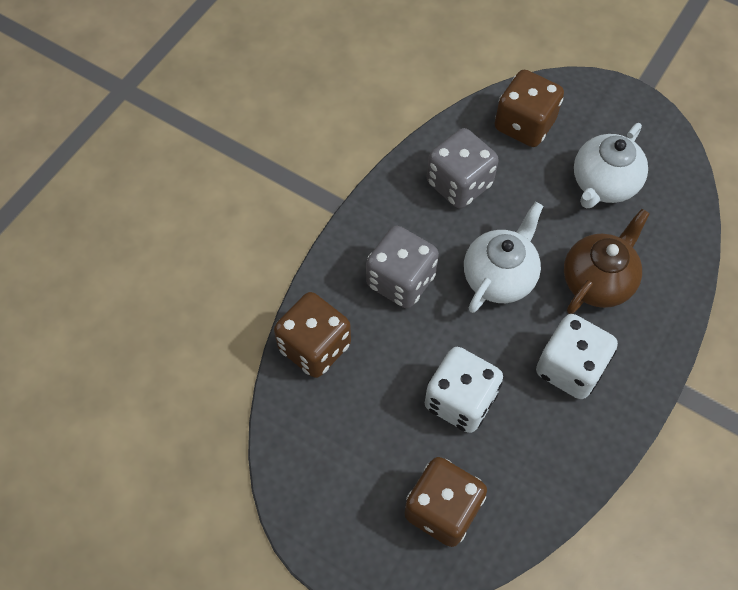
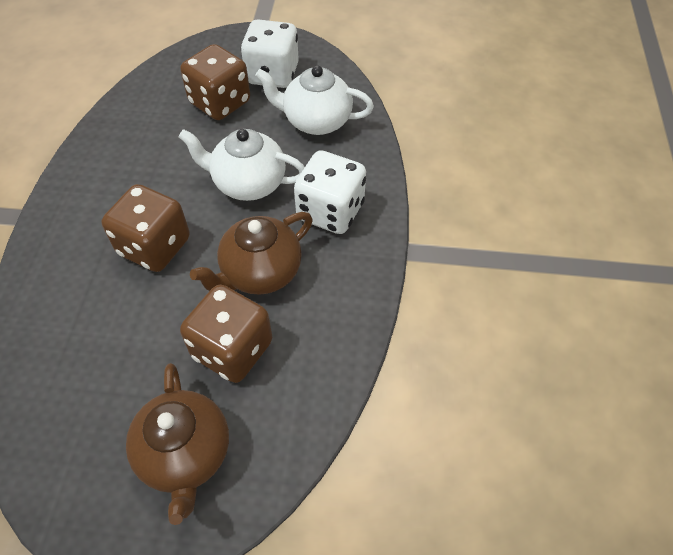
brown teapot: [564,209,650,314] = 1 -> [126,363,229,525] [190,212,313,295] = 2
grey dice: [366,226,439,308] [427,128,498,209] = 2 -> none = 0

